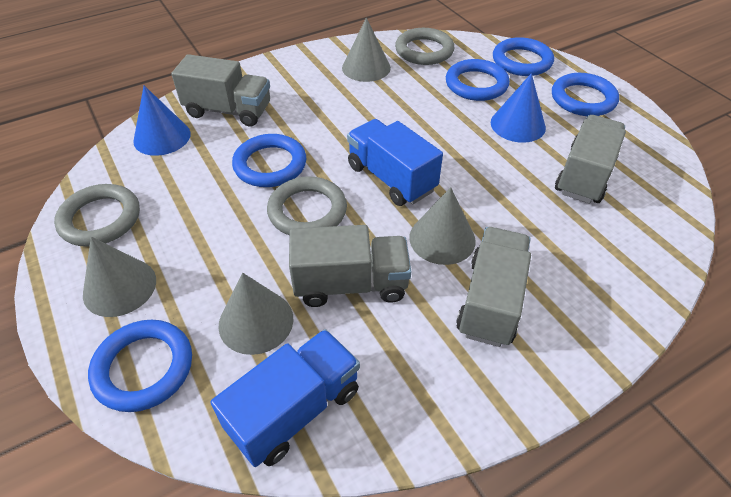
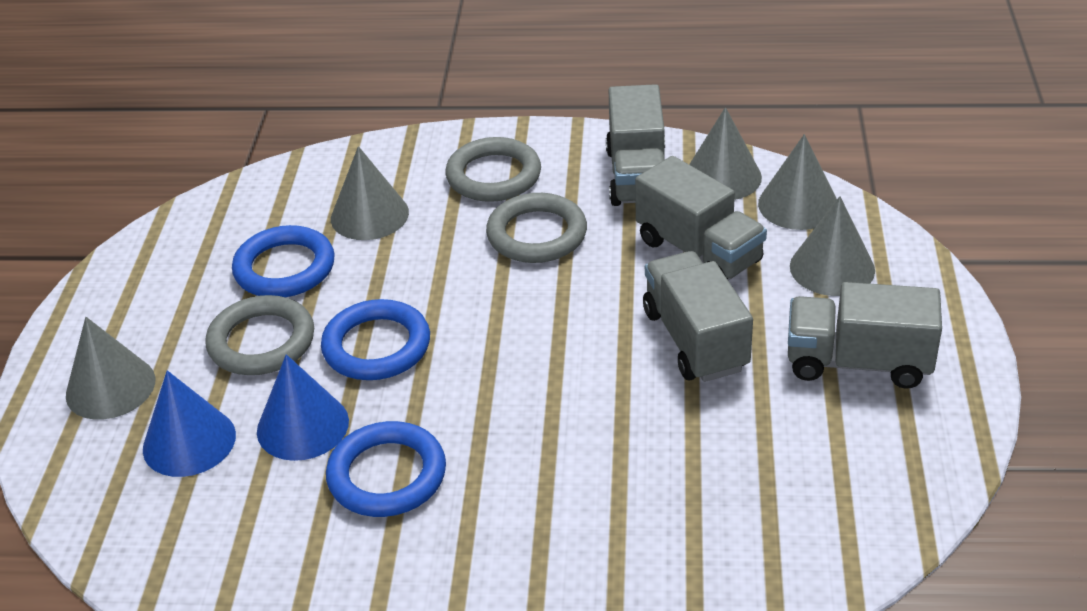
blue ring: [88,320,192,412] [232,134,306,187] [446,59,510,101] [493,37,554,76] [552,73,619,116] = 5 -> [232,225,335,297] [321,299,430,380] [326,421,446,517] = 3
blue truck: [211,329,360,467] [347,119,443,206] = 2 -> none = 0
grey cone: [83,237,156,317] [219,273,293,355] [342,18,391,82] [409,187,476,265] = 4 -> [66,317,155,420] [331,146,409,240] [689,107,762,200] [758,134,837,230] [790,196,875,296] = 5

